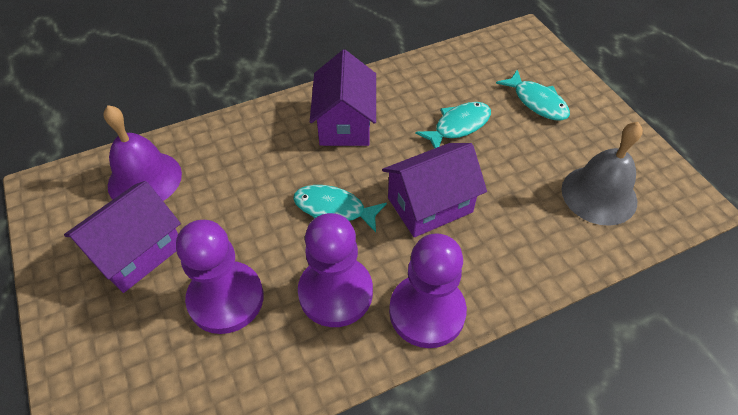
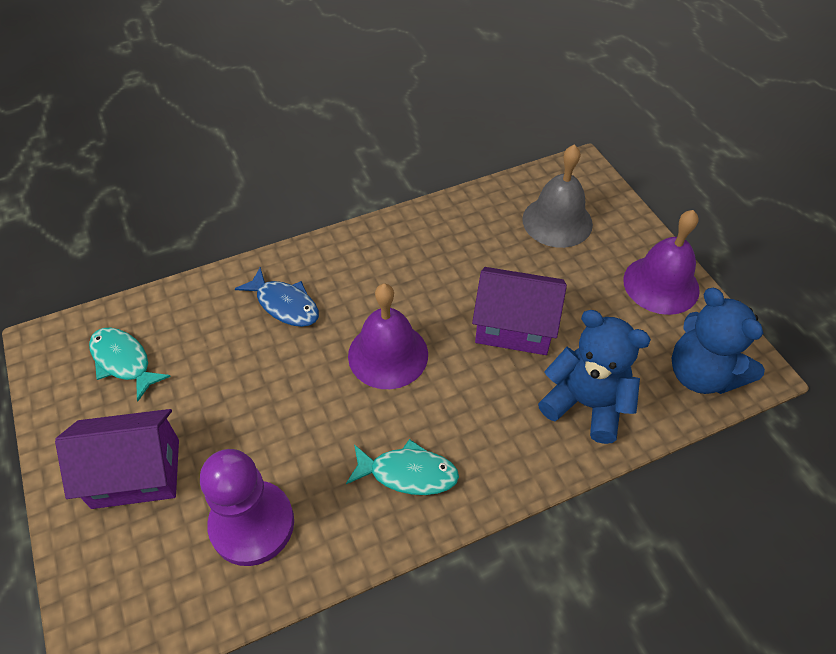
blue fish: none = 0 -> [235,267,319,327] = 1
blue teddy bear: none = 0 -> [538,310,651,444] [672,288,765,394] = 2
purple bell: [104,105,182,201] = 1 -> [348,284,428,389] [623,210,700,315] = 2
purple house: [64,181,181,293] [310,50,376,146] [382,143,487,237] = 3 -> [55,409,179,509] [472,267,567,355] = 2
purple pawn: [176,220,264,334] [298,213,373,327] [389,233,467,348] = 3 -> [200,449,294,566] = 1
turquoise fish: [293,185,387,232] [415,102,491,149] [496,70,570,121] = 3 -> [89,327,171,402] [346,439,459,495] = 2

